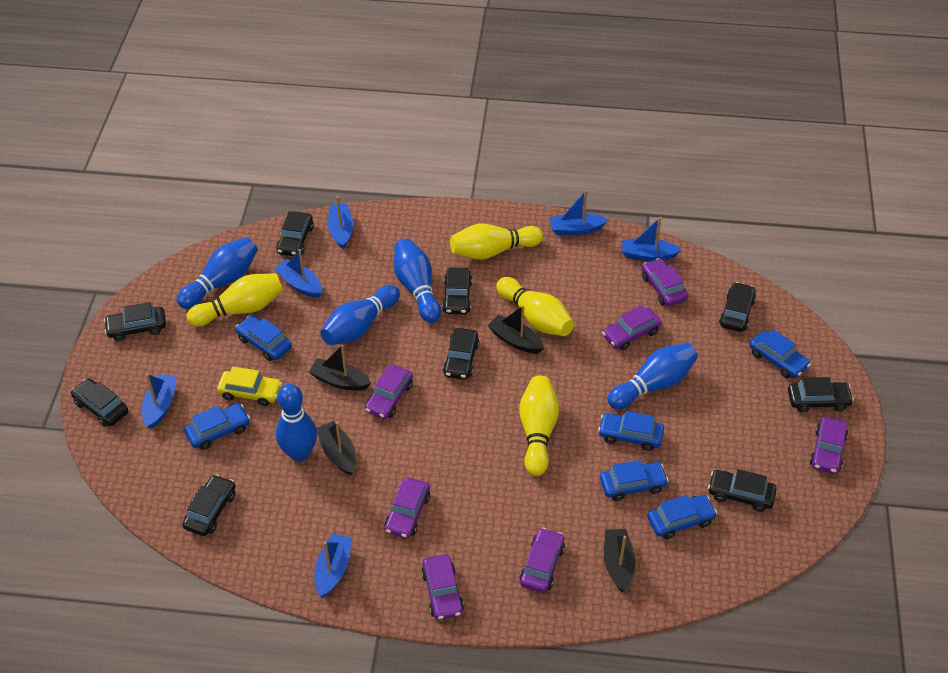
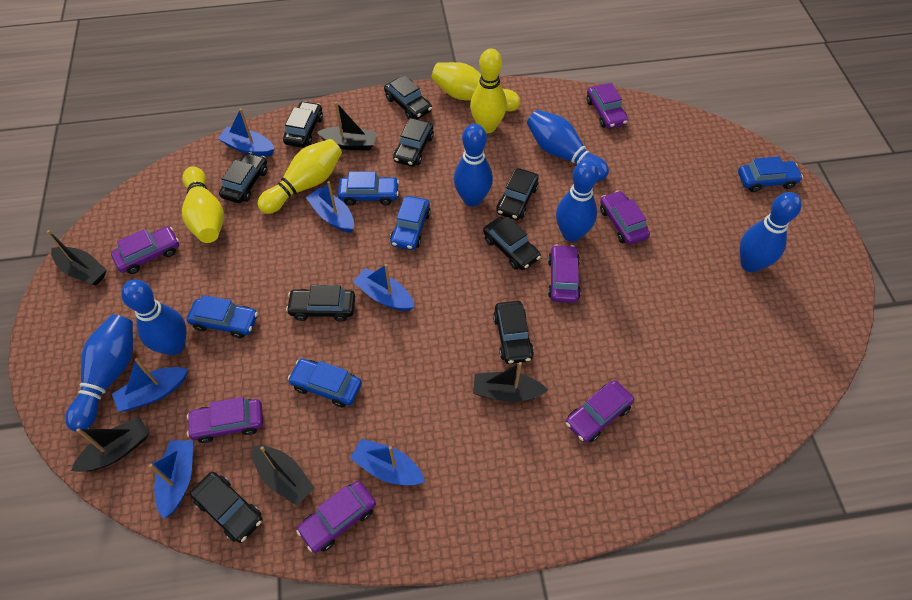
black boat: [309,345,371,391] [316,421,356,475] [488,305,544,353] [604,529,635,592] = 4 -> [47,230,106,286] [71,416,149,472] [252,445,314,506] [317,102,377,150] [473,362,548,402] = 5
blue bowling pin: [177,237,258,309] [276,384,317,462] [321,285,400,345] [394,239,441,323] [607,342,698,409] = 5 -> [65,315,133,432] [121,280,187,355] [454,124,493,207] [527,110,609,181] [556,160,599,242] [740,192,802,272] = 6
blue car: [184,403,250,450] [235,315,292,361] [598,411,664,451] [600,460,669,501] [647,495,717,539] [750,329,811,379] = 6 -> [187,295,258,339] [288,359,362,408] [338,171,399,206] [390,196,431,250] [738,156,803,192] = 5
yellow car: [217,367,282,406] = 1 -> none = 0

